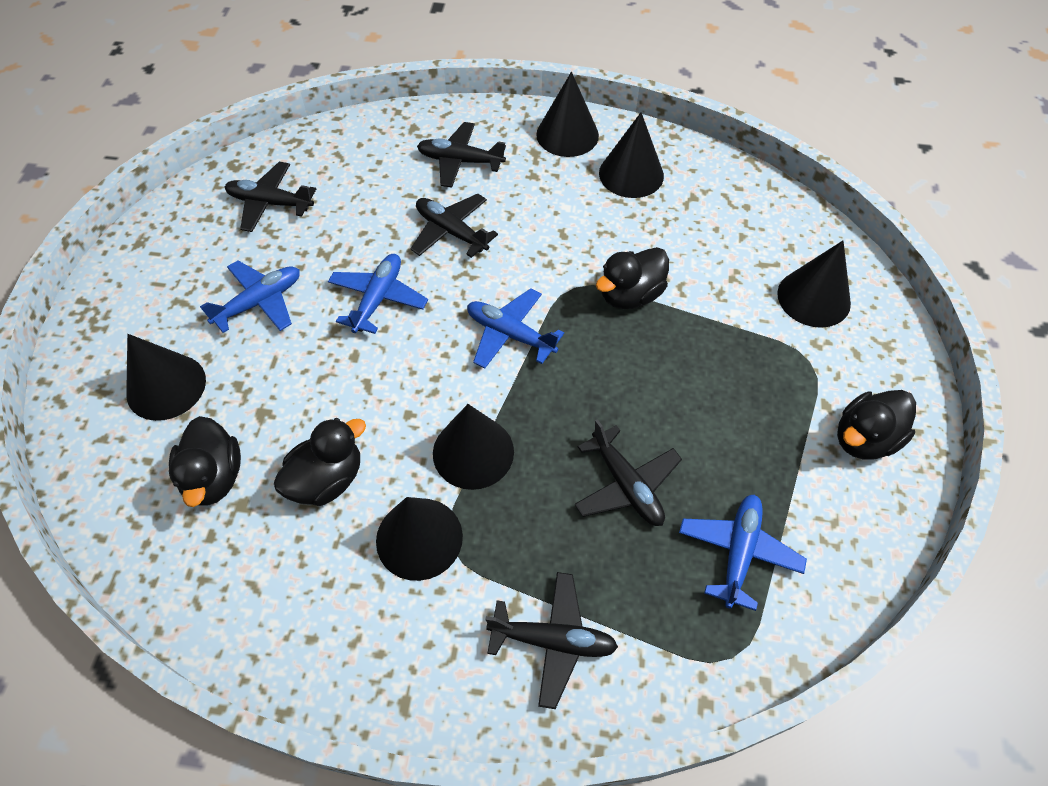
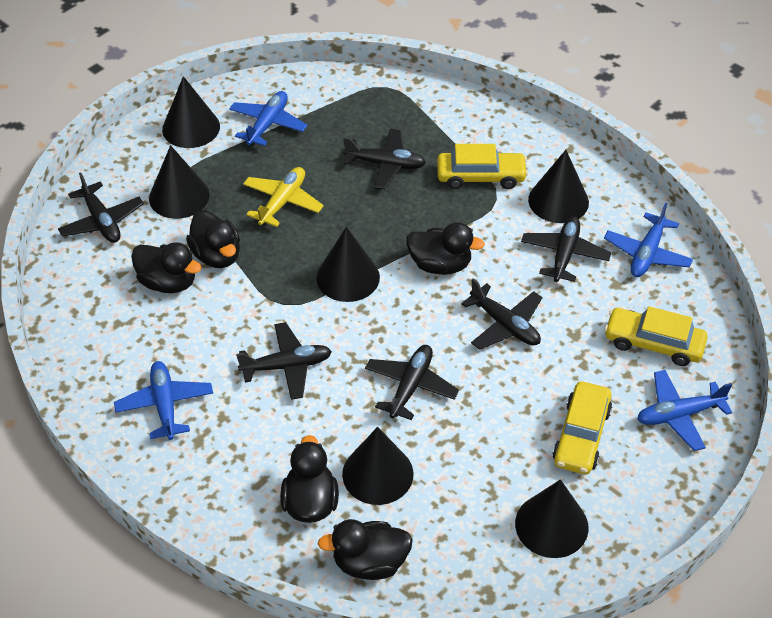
black duck: [169,416,241,507] [274,418,366,506] [596,247,669,309] [837,390,916,460] = 4 -> [131,242,201,293] [186,210,240,268] [280,435,339,523] [318,519,413,580] [406,222,485,275] = 5
black plane: [225,162,316,232] [411,194,498,258] [417,122,506,188] [485,572,618,709] [575,419,682,526] = 5 -> [58,172,144,243] [236,322,332,400] [343,129,426,189] [365,345,459,420] [461,278,543,350] [521,216,611,282] = 6
yellow car: none = 0 -> [437,144,528,189] [552,381,612,475] [604,306,708,366] = 3
yellow plane: none = 0 -> [243,167,324,227] = 1

